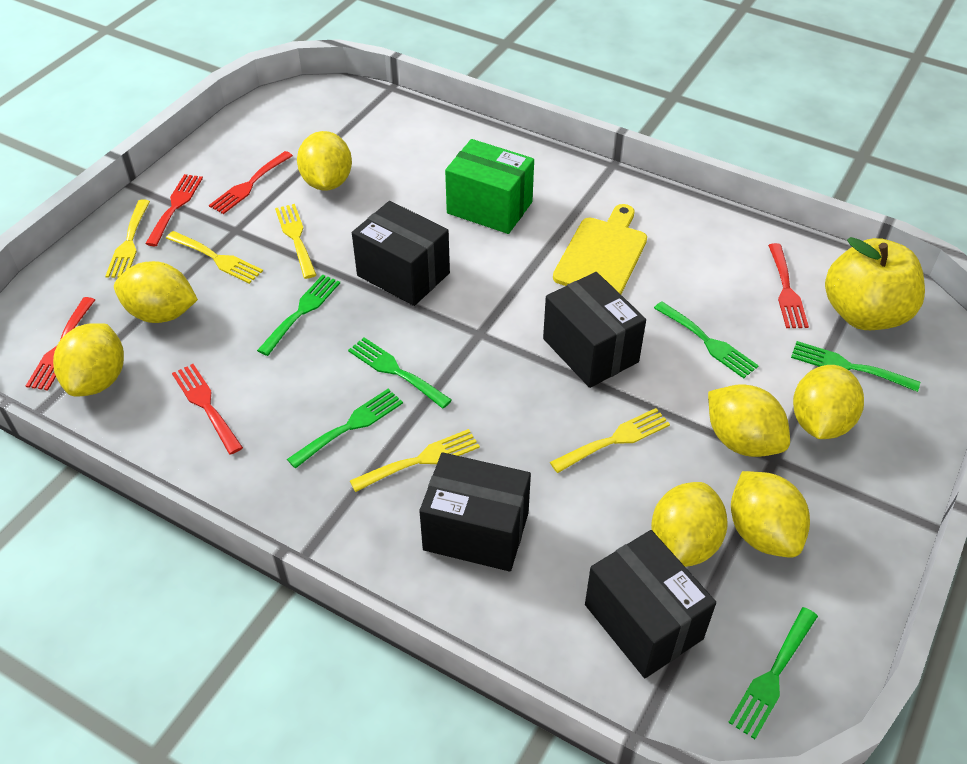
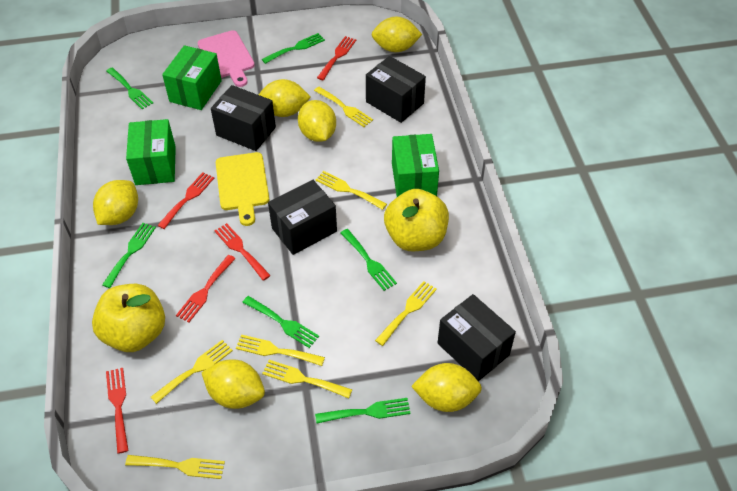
green box: [445,139,534,234] = 1 -> [126,119,176,185] [162,45,222,110] [392,134,439,197] = 3
pink cutting board: none = 0 -> [198,30,255,87] = 1
yellow apple: [825,237,925,330] = 1 -> [92,284,165,352] [384,189,449,251] = 2
yellow fork: [105,200,150,278] [166,231,263,284] [275,204,316,279] [350,429,480,492] [550,408,670,473] = 5 -> [125,455,225,479] [151,340,233,404] [236,334,325,366] [262,360,352,398] [314,87,373,127] [316,171,387,210] [375,281,437,346] = 7
yellow lemon: [53,323,124,396] [114,261,198,323] [297,131,352,191] [651,482,728,567] [708,384,790,457] [731,471,810,558] [793,365,864,439] = 7 -> [93,180,138,225] [201,359,265,409] [259,79,311,117] [298,100,336,142] [371,16,422,52] [411,363,482,412] = 6

